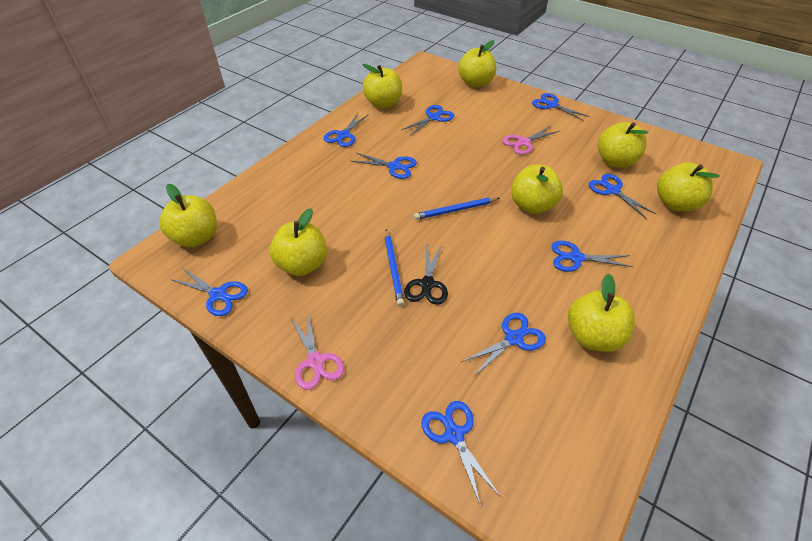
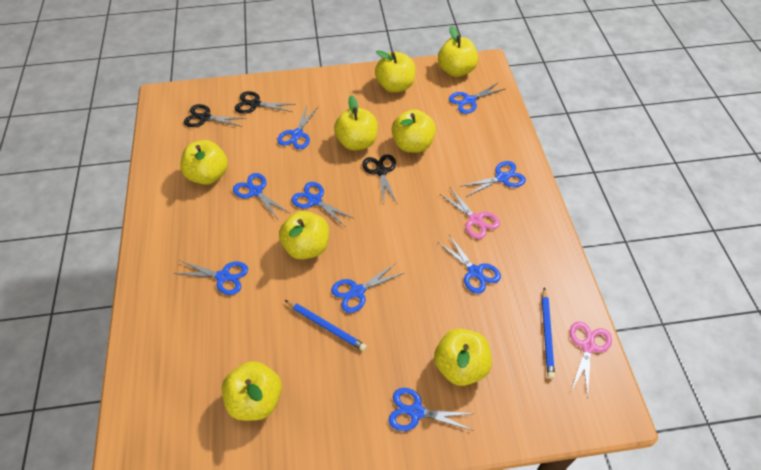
black scissors: [404,244,448,305] = 1 -> [184,104,246,127] [235,91,296,114] [362,154,397,204] = 3

